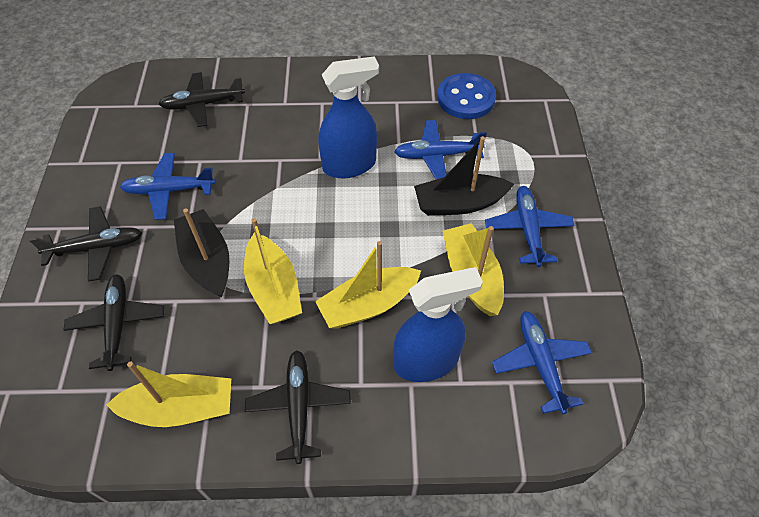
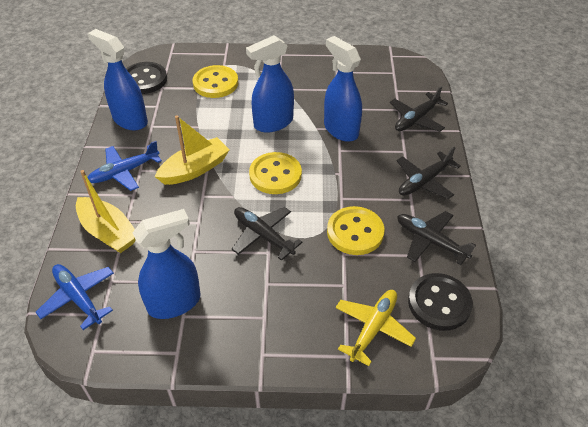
black boat: [174,208,229,297] [414,136,514,216] = 2 -> none = 0
black button: none = 0 -> [126,62,167,94] [408,273,473,331] = 2
blue button: [438,73,496,119] = 1 -> none = 0
blue plane: [120,153,216,220] [394,120,487,179] [485,186,575,267] [492,311,592,414] = 4 -> [36,264,114,330] [87,141,162,191] = 2
blue spray bottle: [318,56,379,178] [393,267,483,382] = 2 -> [88,29,148,131] [132,209,201,319] [246,35,294,133] [324,36,362,142] = 4
yellow boat: [106,361,231,427] [244,218,302,324] [315,241,421,329] [443,223,504,316] = 4 -> [76,170,136,253] [155,115,229,185] = 2
yellow button: none = 0 -> [192,65,238,98] [249,152,302,194] [327,206,385,255] = 3
yellow plane: none = 0 -> [336,290,416,366] = 1

